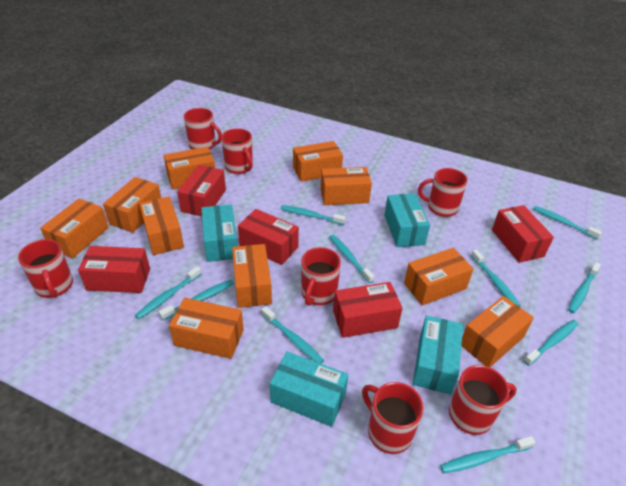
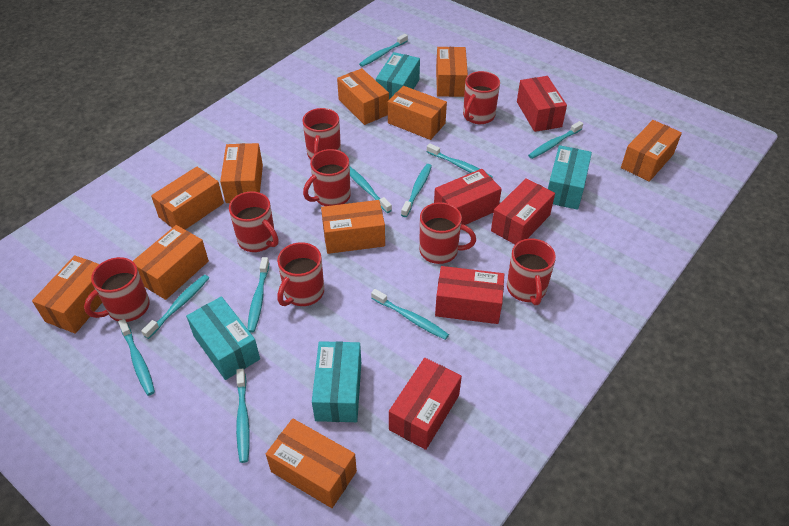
red mug: [18,239,73,298] [184,108,222,150] [221,129,253,174] [301,247,341,306] [362,382,424,454] [418,168,468,217] [449,365,517,435] = 7 -> [84,257,150,322] [229,191,279,252] [277,242,324,306] [302,108,341,159] [303,149,351,206] [419,202,476,264] [463,71,500,124] [507,239,556,305] = 8

